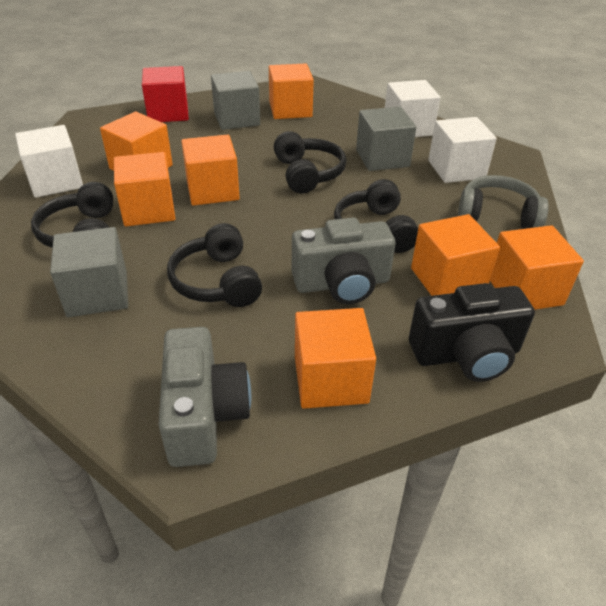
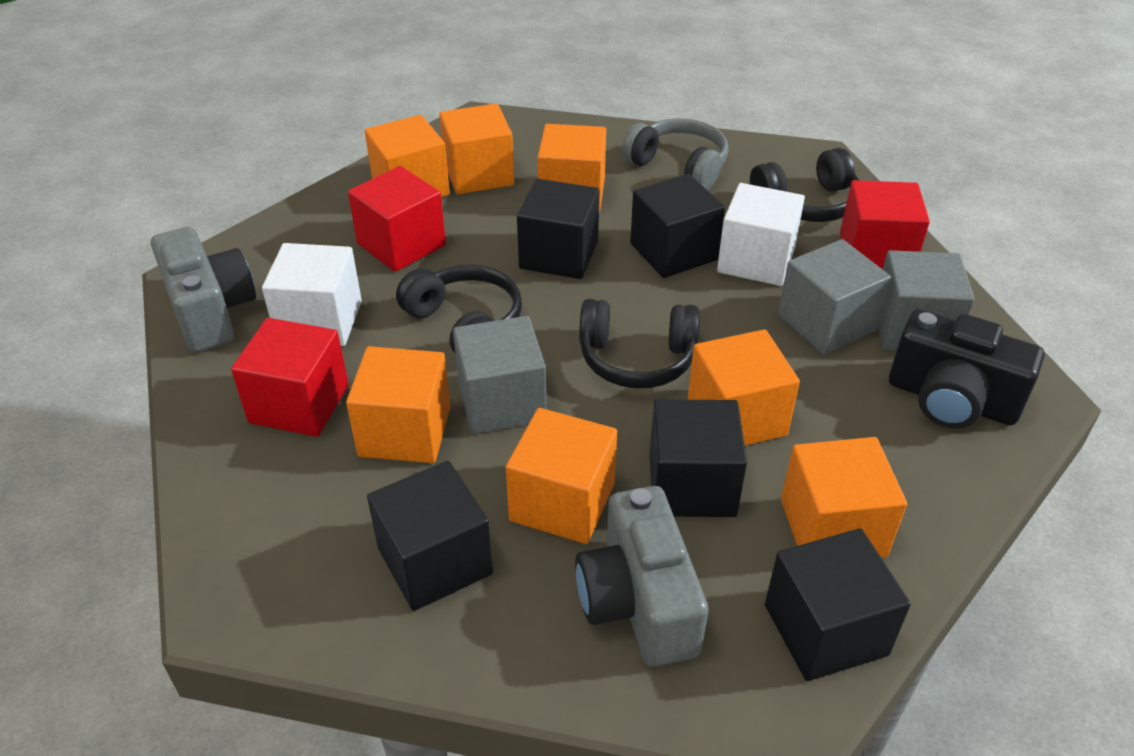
black cube: none = 0 -> [367,461,493,611] [517,179,599,279] [630,174,725,278] [649,399,747,517] [765,528,911,681] = 5
black headphones: [31,182,113,248] [167,223,262,307] [274,131,346,194] [334,179,418,253] = 4 -> [396,264,522,352] [579,299,700,389] [750,148,859,222] = 3
red cube: [142,66,189,122] = 1 -> [231,318,349,437] [348,166,446,272] [840,180,930,269] = 3
white cube: [15,125,83,198] [385,80,441,137] [428,117,497,183] = 3 -> [262,243,362,346] [717,183,805,286] = 2

